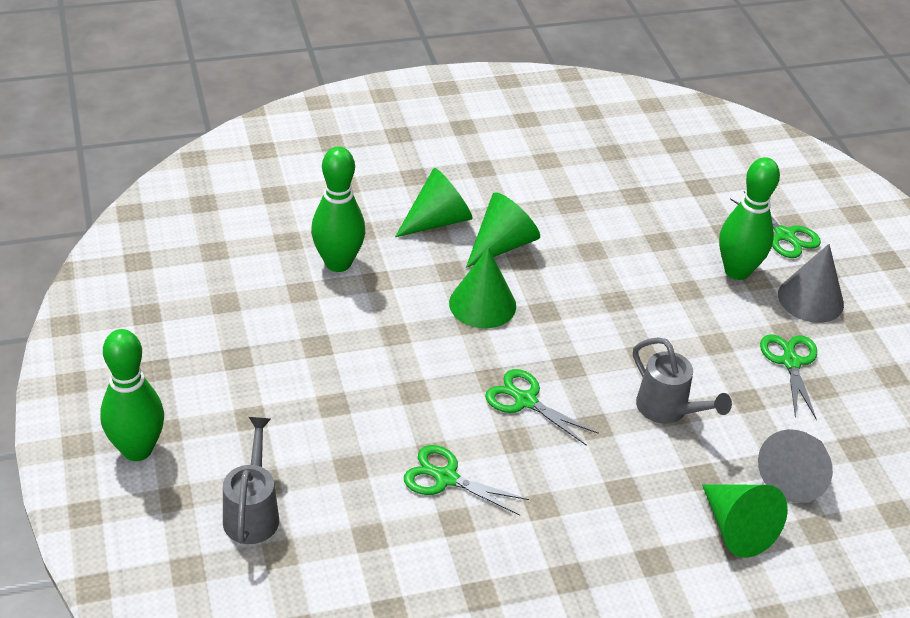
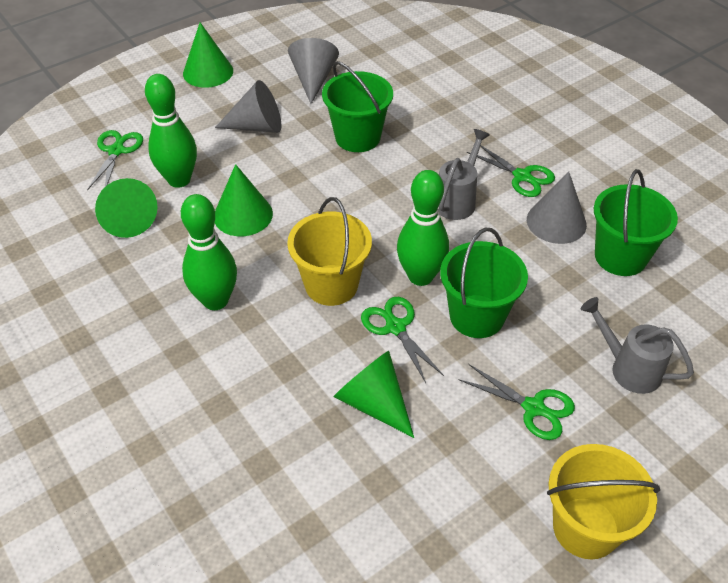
green bucket: none = 0 -> [322,61,393,152] [440,228,528,338] [594,169,678,276] = 3
grey cone: [758,429,833,503] [778,244,844,323] = 2 -> [215,80,281,133] [288,38,339,104] [527,171,587,244] = 3
yellow bucket: none = 0 -> [287,197,372,306] [547,444,660,559] = 2

